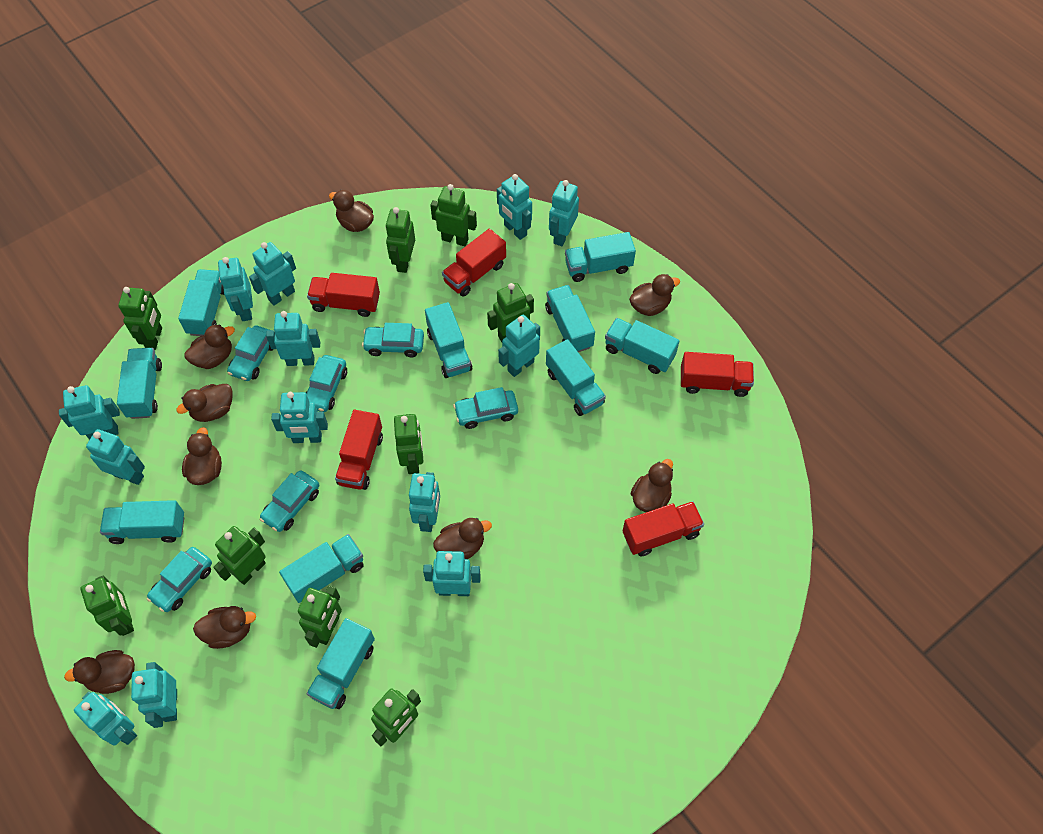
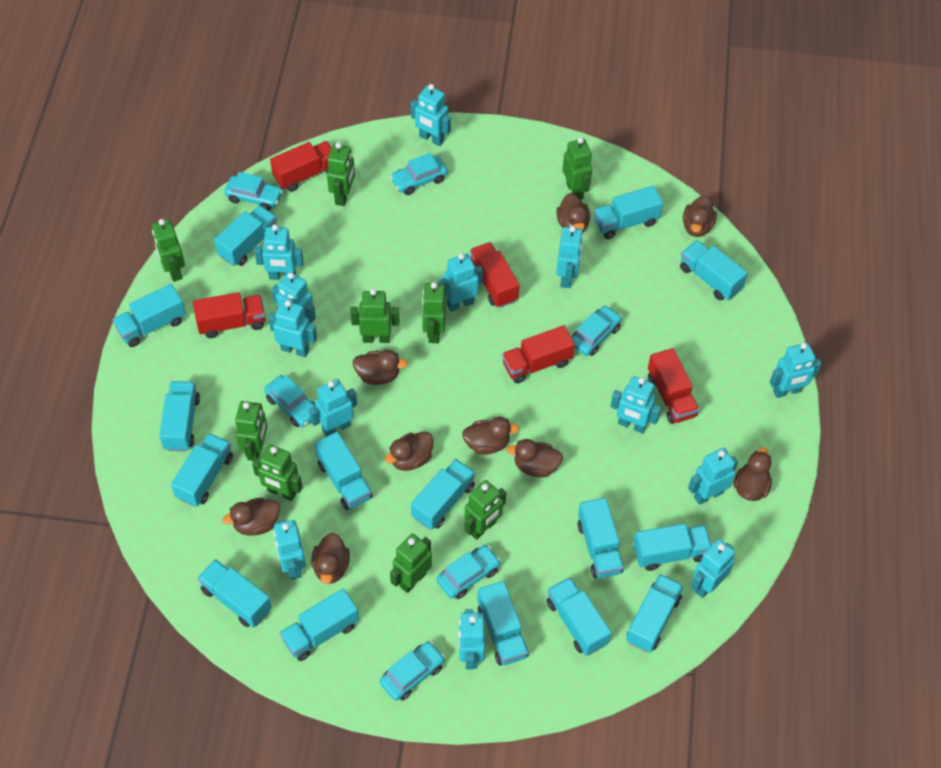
turquoise truck: [100,500,184,544] [117,348,162,419] [178,269,224,336] [279,534,364,603] [307,618,375,709] [425,302,472,378] [545,285,595,352] [546,339,606,416] [565,232,636,282] [605,318,679,374] = 10 -> [112,284,186,347] [159,381,200,452] [171,433,233,507] [198,559,272,628] [214,205,277,266] [280,589,359,661] [315,432,373,510] [411,459,475,530] [477,581,529,666] [547,577,611,656] [578,498,624,578] [594,186,663,239] [626,574,684,653] [633,523,711,571] [680,240,748,300] = 15

